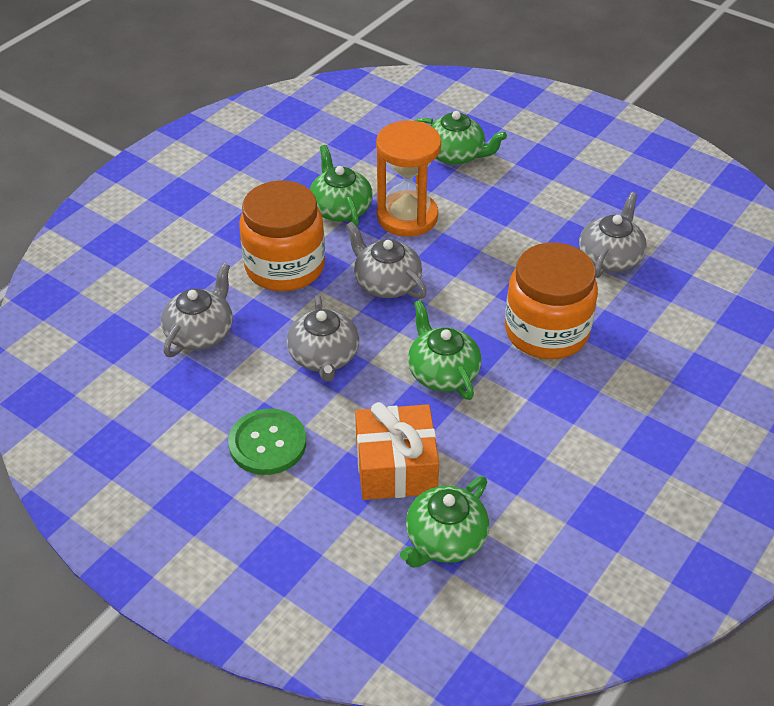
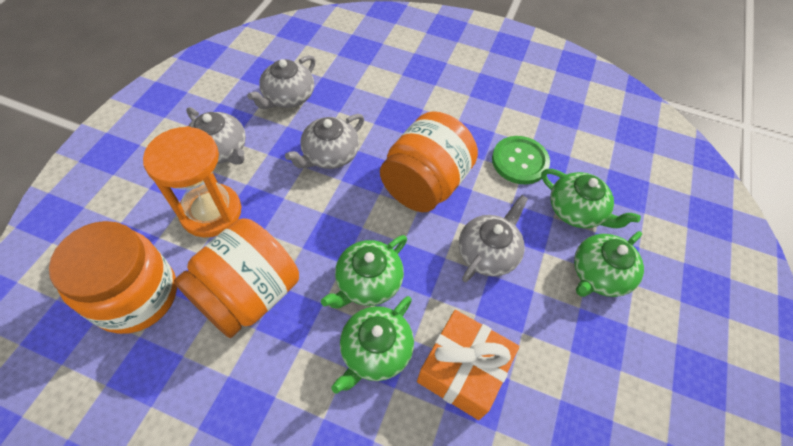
orange jar: [239,180,325,291] [505,242,598,359] = 2 -> [49,221,177,334] [174,218,299,338] [380,111,478,212] = 3

